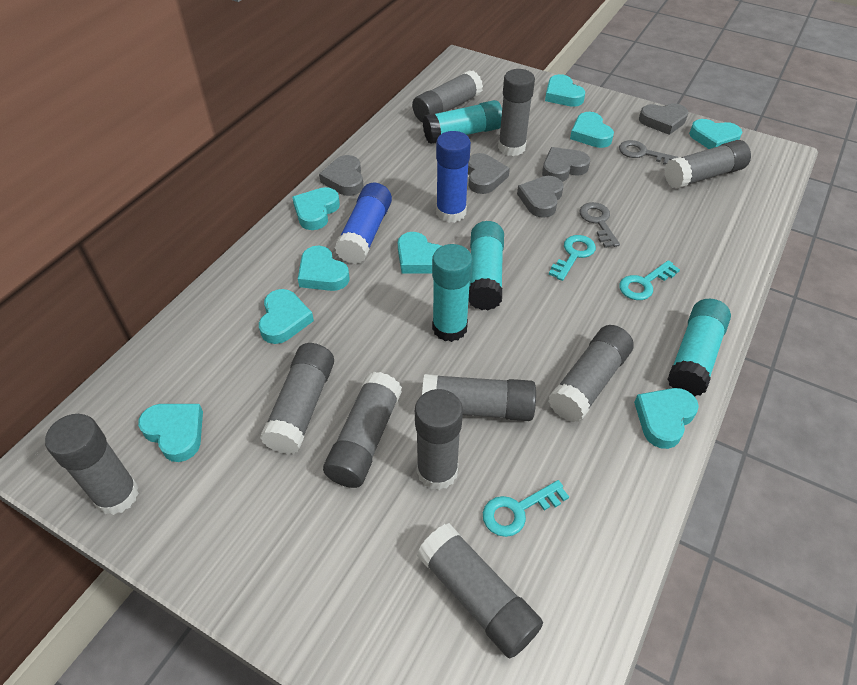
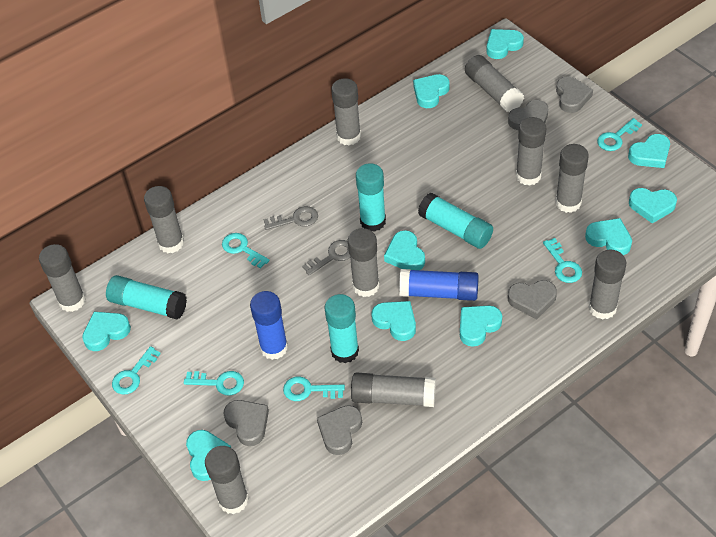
turquoise heart: [138,404,203,462] [259,289,314,344] [292,187,340,230] [298,246,350,291] [398,232,441,274] [545,74,585,107] [570,112,614,148] [634,388,699,449] [689,119,742,149] = 9 -> [82,312,131,351] [186,430,231,481] [371,301,416,341] [384,230,425,270] [413,74,449,108] [460,306,502,347] [486,29,524,59] [585,218,632,255] [628,134,670,168] [629,188,677,223] = 10
turquoise key: [483,480,569,537] [549,235,596,281] [619,260,680,300] = 3 -> [112,346,161,395] [184,371,244,395] [222,233,270,269] [283,377,345,401] [543,238,582,283] [597,118,642,151] = 6

